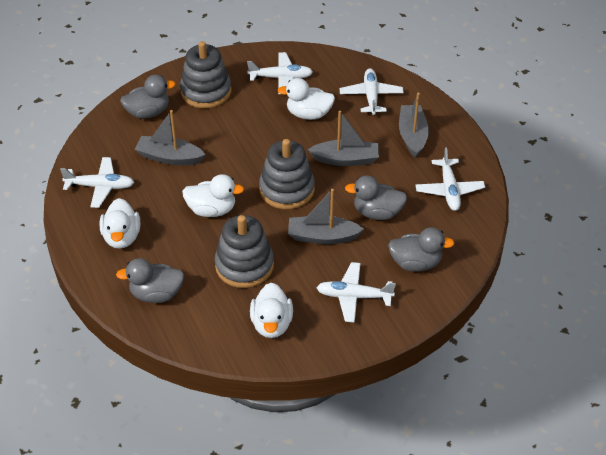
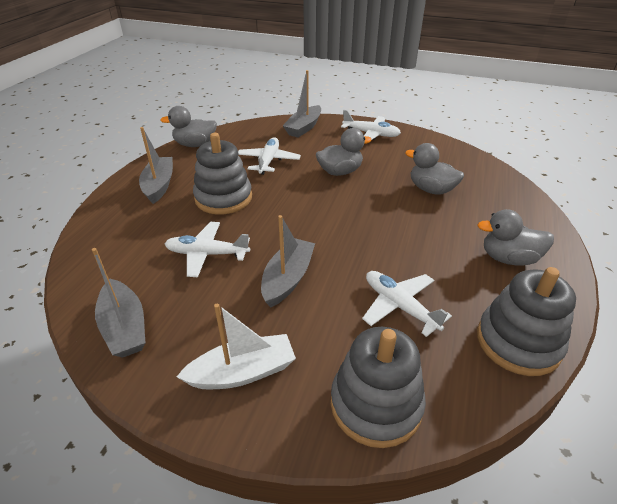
white boat: none = 0 -> [176,304,296,389] = 1
white duck: [100,198,140,249] [182,174,244,217] [250,283,293,338] [278,78,335,120] = 4 -> none = 0
white plane: [60,157,134,208] [247,52,313,94] [316,262,396,323] [340,68,404,115] [415,147,485,211] = 5 -> [165,222,250,277] [238,137,301,175] [341,110,401,140] [362,271,452,337] = 4

